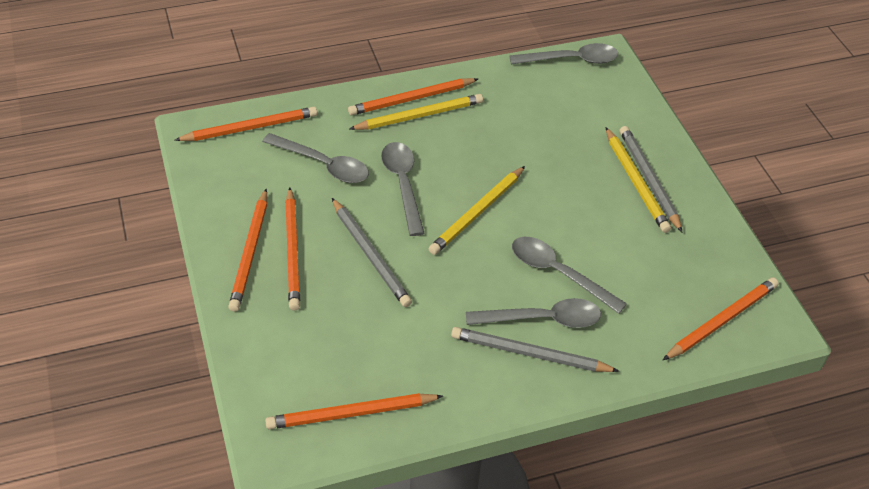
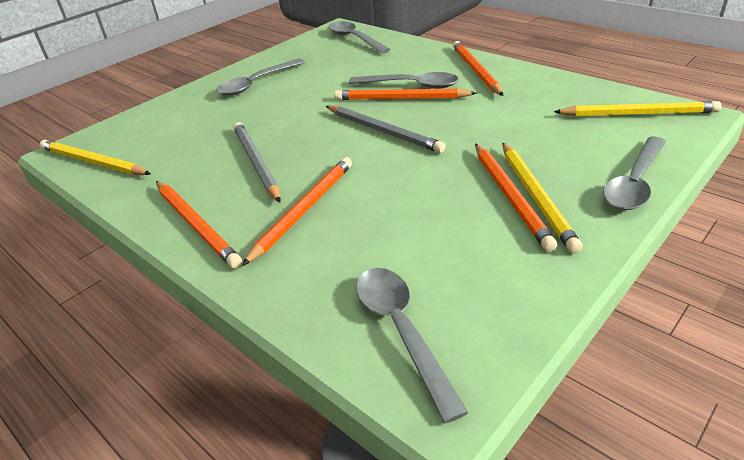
grey pencil: [332,198,412,307] [451,327,619,372] [620,126,682,232] = 3 -> [233,122,281,202] [326,106,446,153] = 2
orange pencil: [174,107,317,141] [228,189,267,312] [265,393,443,429] [285,188,300,311] [348,78,478,115] [663,278,779,360] = 6 -> [156,181,242,268] [242,157,352,266] [334,89,477,100] [453,41,503,96] [475,143,557,252] = 5

